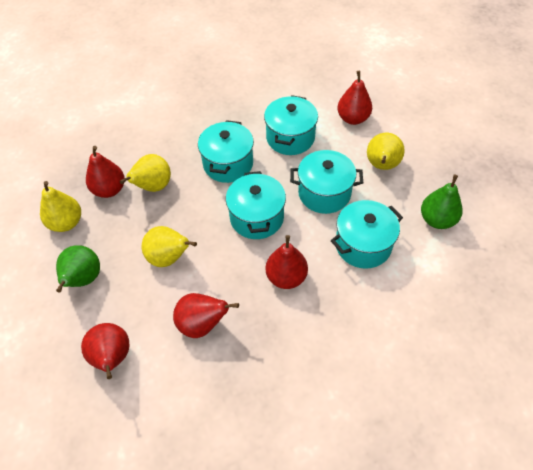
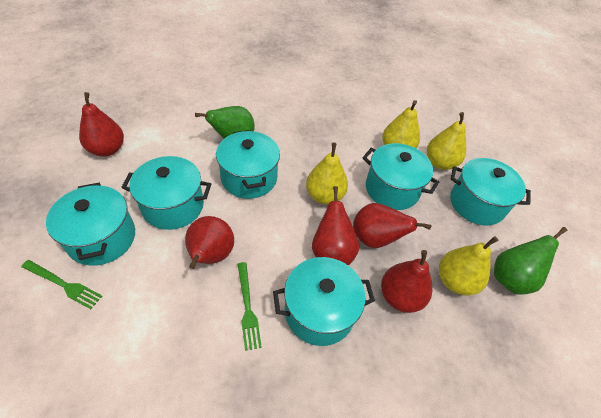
green fork: none = 0 -> [21,260,102,309] [237,262,262,351] = 2
turquoise pot: [198,120,254,183] [226,171,286,239] [264,95,318,155] [290,150,363,214] [331,200,403,269] = 5 -> [46,183,135,266] [121,156,211,230] [216,130,280,199] [273,257,375,346] [363,143,439,210] [450,158,531,226] = 6

